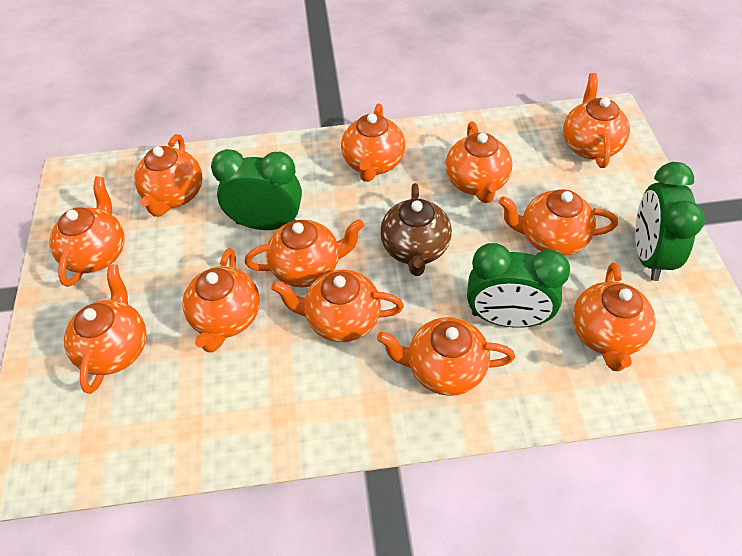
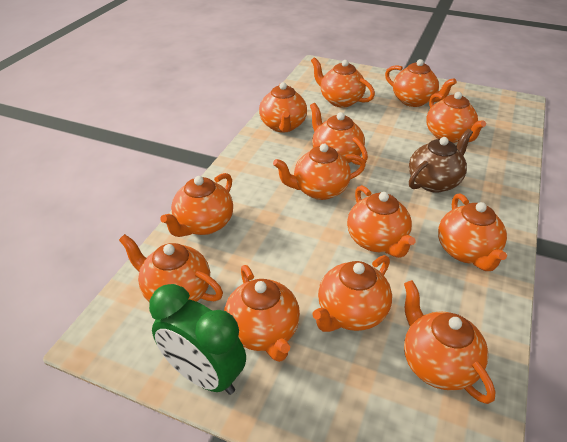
green clock: [211,149,302,230] [467,243,570,328] [635,162,705,281] = 3 -> [149,284,246,395] = 1
orange teapot: [49,176,124,287] [64,265,147,394] [134,134,203,217] [182,248,260,352] [244,219,364,288] [271,269,404,342] [341,103,405,182] [377,317,515,396] [445,121,512,203] [499,189,618,256] [563,73,630,168] [572,262,655,371] = 12 -> [119,234,223,303] [160,173,233,237] [224,265,300,362] [259,82,307,133] [273,144,366,200] [310,103,368,165] [311,57,375,107] [313,255,392,332] [347,185,416,258] [385,59,457,107] [404,280,496,404] [426,92,486,143] [438,193,507,271] = 13

